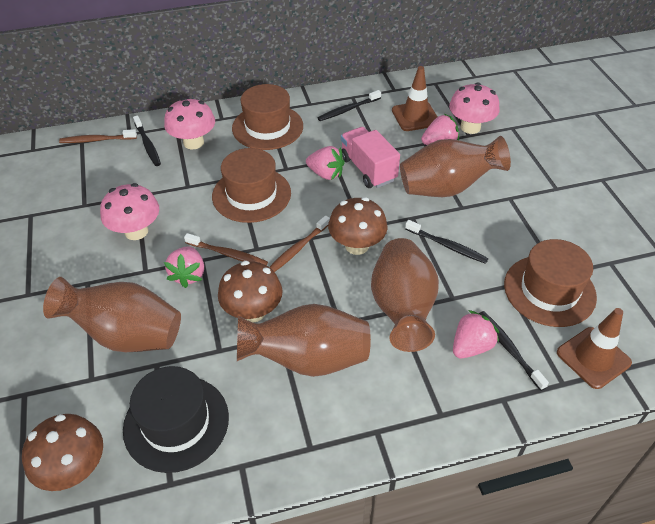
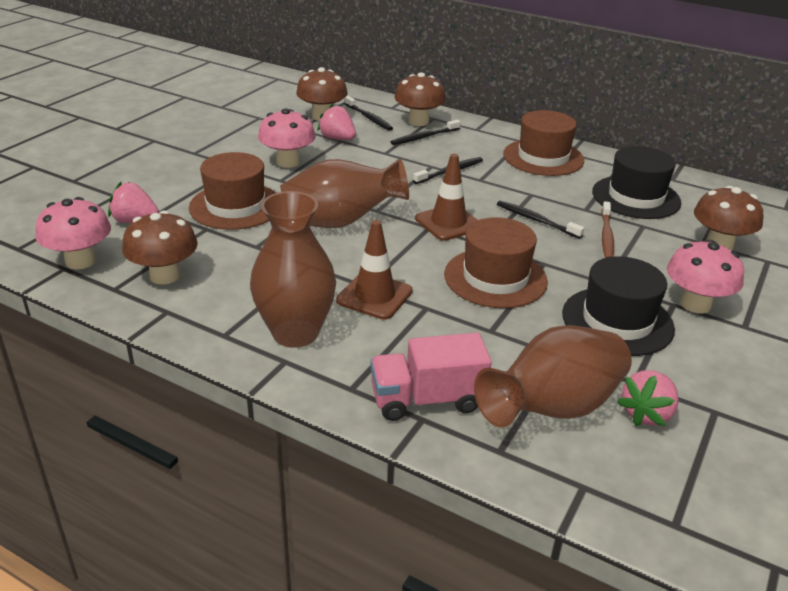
black hat: [123,366,229,473] = 1 -> [562,256,675,356] [592,146,681,219] = 2
brown mushroom: [22,414,103,491] [218,261,283,323] [328,197,387,255] = 3 -> [122,210,198,285] [296,67,348,121] [394,72,446,126] [694,186,763,251] = 4
brown toothbrush: [59,129,137,143] [184,233,268,265] [270,216,330,272] = 3 -> [601,201,614,258] = 1
brown vase: [43,277,181,352] [237,304,371,377] [371,238,439,352] [400,136,511,197] = 4 -> [250,191,336,348] [280,158,409,228] [474,325,632,428] = 3
pink strawberry: [164,246,204,288] [306,146,345,180] [421,114,459,145] [453,310,499,359] = 4 -> [108,182,159,223] [317,104,356,140] [617,370,679,426] = 3

